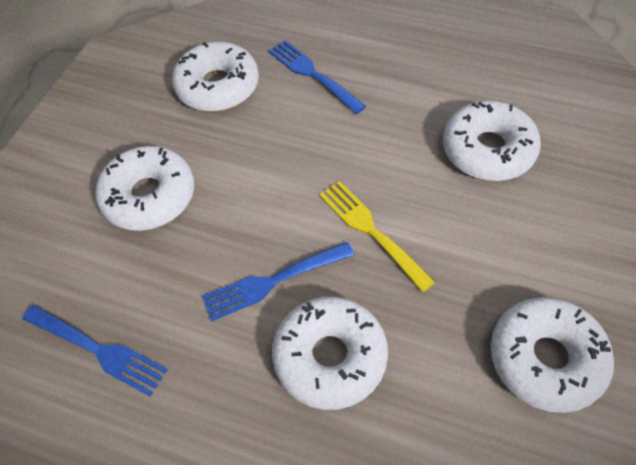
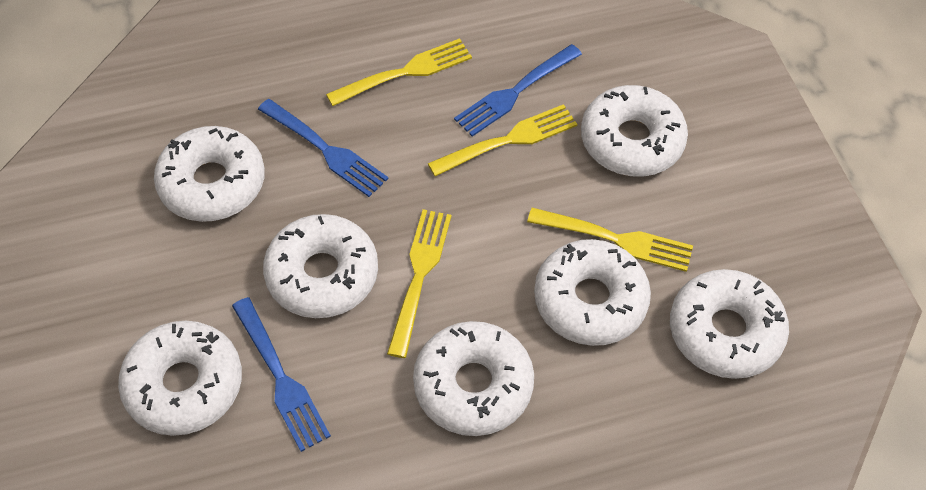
white donut: [95,146,194,231] [172,42,259,112] [272,297,388,410] [443,101,541,181] [491,297,614,413] = 5 -> [118,321,242,436] [154,126,265,222] [263,214,378,318] [413,321,534,436] [534,239,651,346] [581,85,688,177] [670,269,789,379] = 7
yellow fork: [319,181,435,292] = 1 -> [326,38,472,106] [387,209,451,358] [428,104,577,177] [527,208,693,272] = 4

